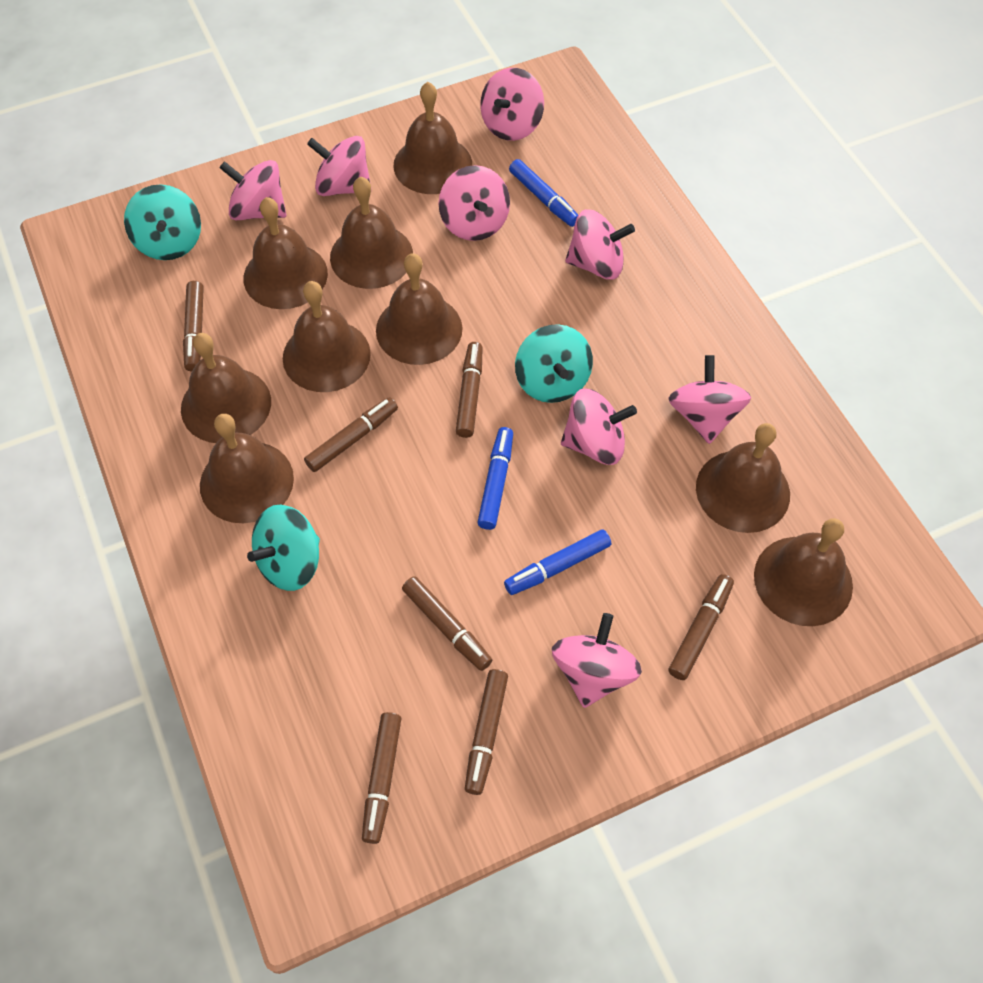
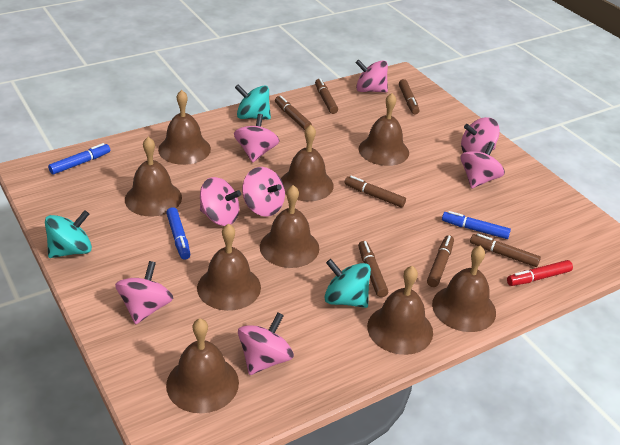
red marker: none = 0 -> [507,260,573,286] = 1

